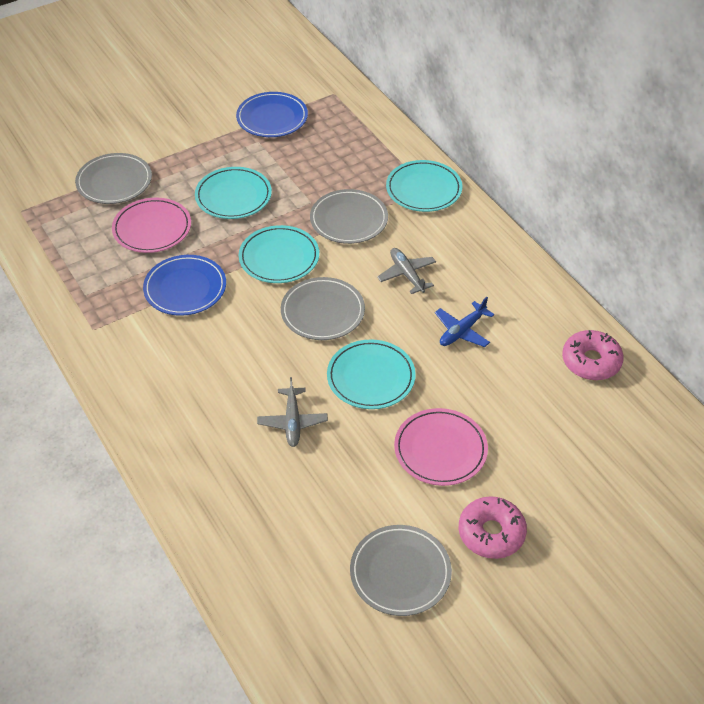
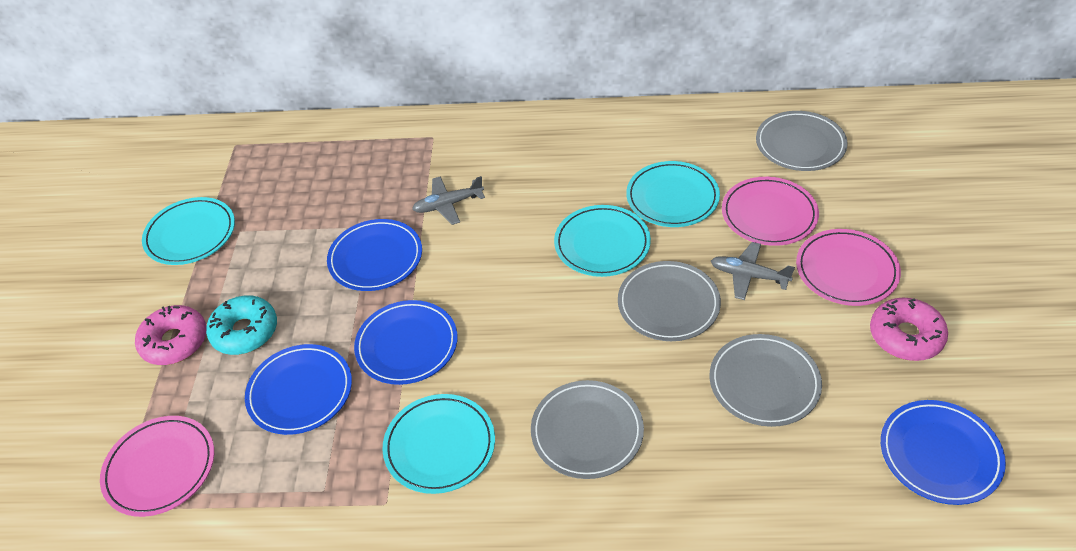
blue plane: [435,297,494,347] = 1 -> none = 0
blue plate: [143,255,226,316] [236,92,308,137] = 2 -> [245,344,352,435] [327,219,422,291] [354,300,458,385] [881,400,1006,505] = 4
pink plate: [112,198,191,253] [394,408,488,486] = 2 -> [100,416,214,517] [722,177,819,246] [796,229,901,306] = 3
turquoise donut: none = 0 -> [206,295,277,355] = 1

